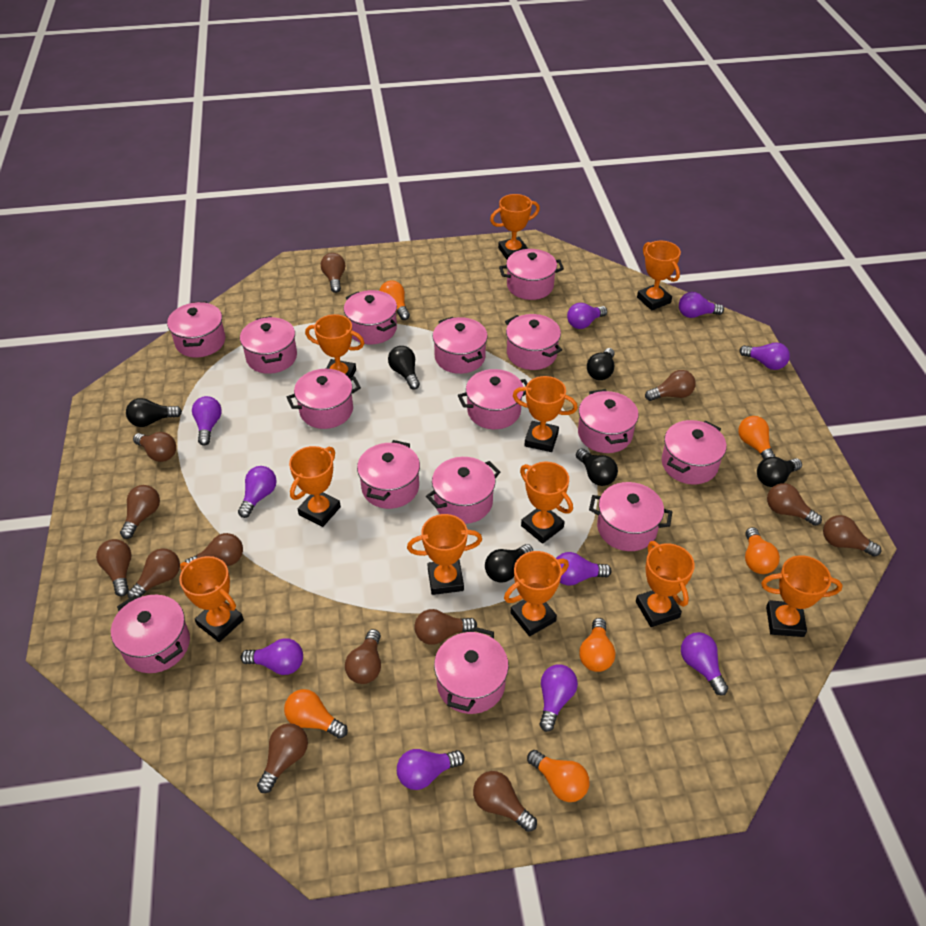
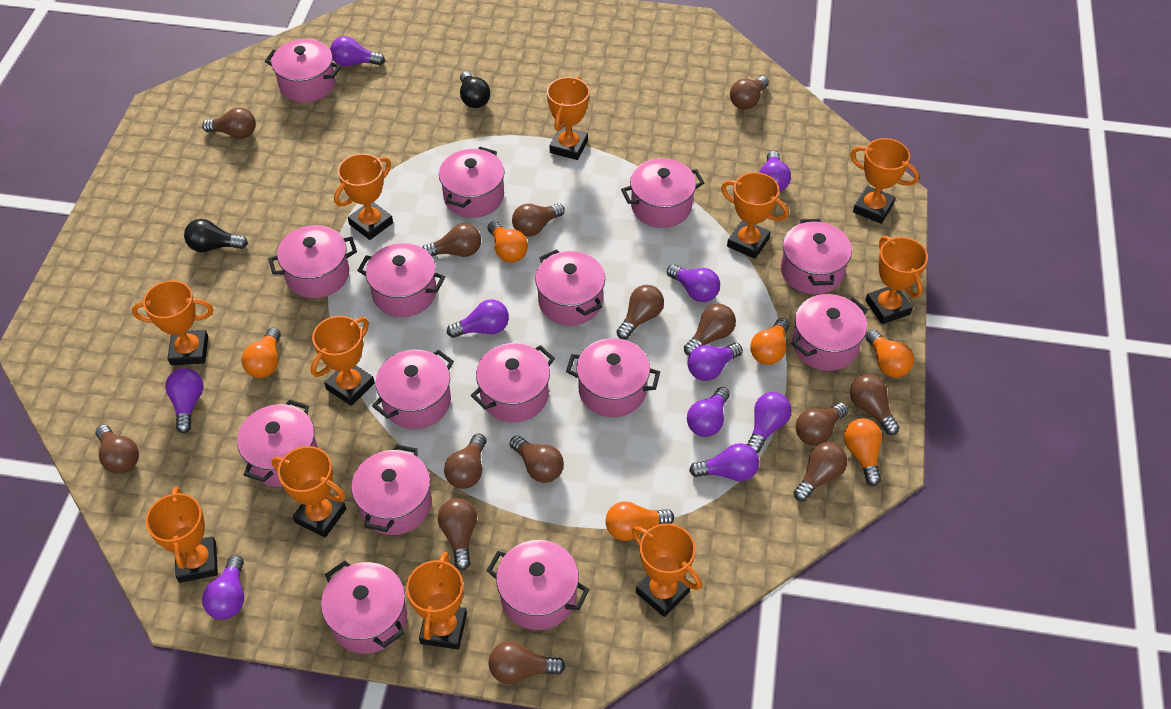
black light bulb: [126,398,182,427] [388,346,420,389] [485,544,533,583] [576,448,618,486] [587,348,614,380] [757,457,802,487] = 6 -> [184,219,248,252] [460,71,490,108] = 2
brown light bulb: [96,539,131,596] [120,485,160,539] [127,549,180,598] [133,432,176,462] [185,533,243,566] [257,723,308,793] [321,253,345,293] [345,629,381,684] [414,609,477,645] [473,771,537,832] [645,370,696,401] [767,483,822,526] [823,515,881,557] = 13 -> [95,425,139,474] [202,107,256,139] [422,223,481,257] [438,498,477,570] [444,433,486,489] [489,641,566,684] [510,435,564,483] [512,203,565,237] [617,285,664,339] [684,304,736,356] [730,76,769,110] [793,442,847,501] [796,402,848,446] [850,374,900,435] = 14

